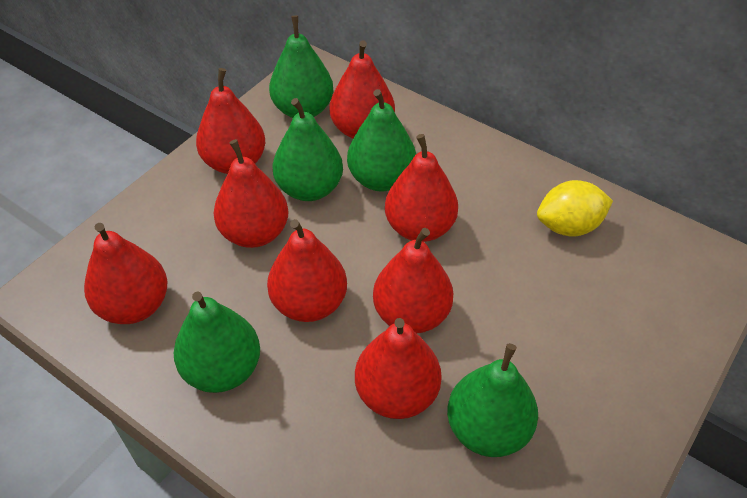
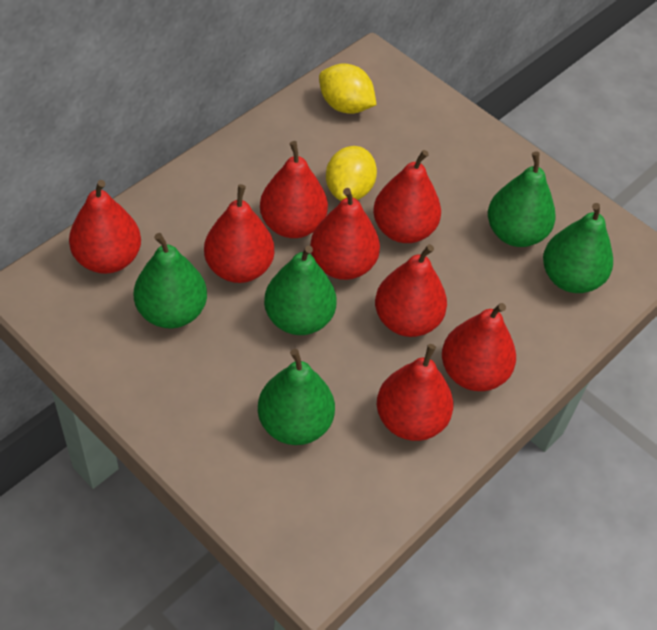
yellow lemon: [537,180,613,237] = 1 -> [319,64,377,114] [326,146,377,201] = 2

